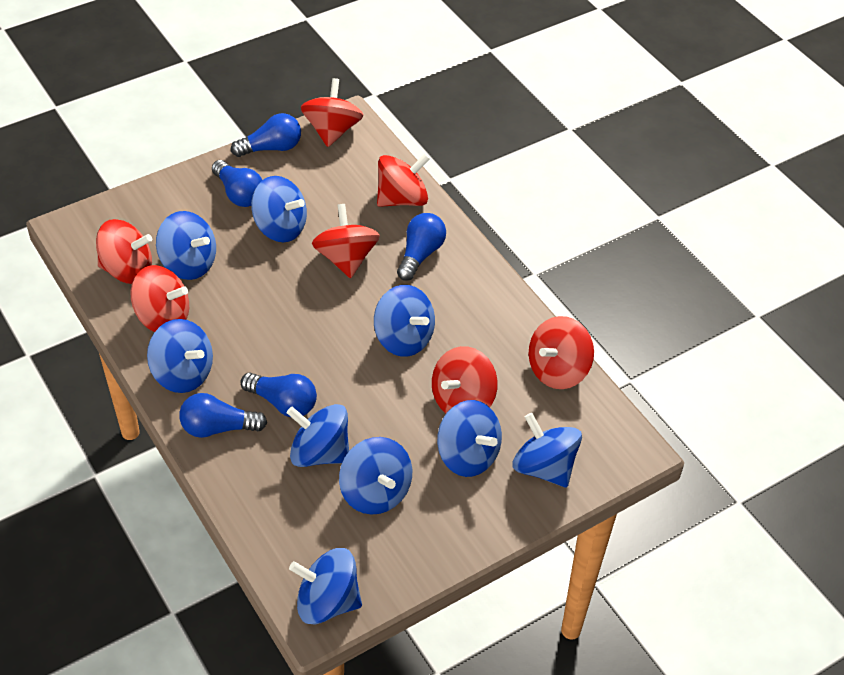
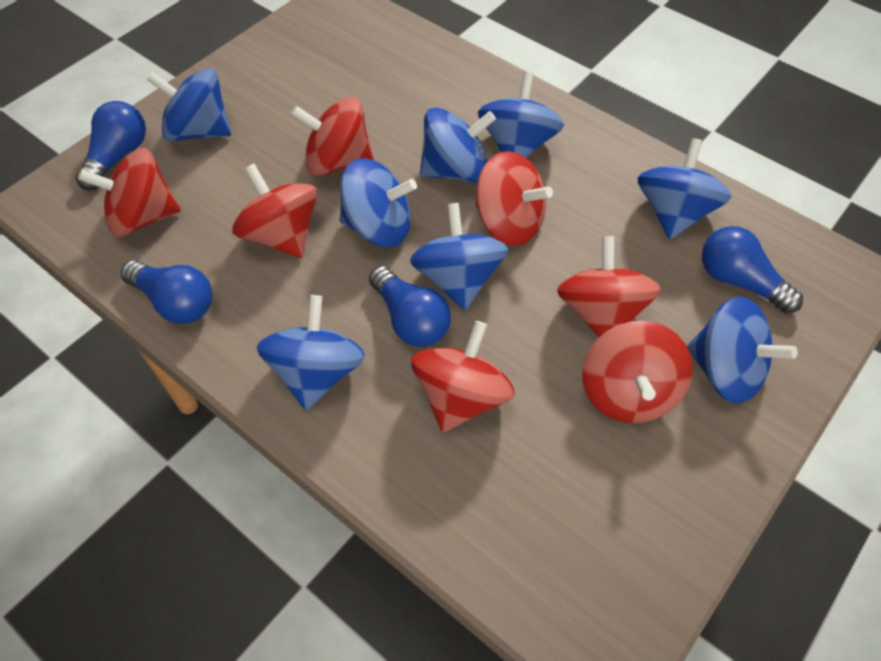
blue light bulb: [179,393,267,438] [212,160,262,207] [231,113,301,157] [241,373,317,418] [397,213,446,281] = 5 -> [76,101,146,190] [121,260,213,324] [369,266,451,347] [702,226,803,313] = 4
blue spinning top: [147,319,213,393] [156,211,216,280] [251,176,307,243] [286,404,349,467] [289,548,362,625] [339,437,412,515] [374,285,435,357] [437,400,502,477] [513,413,582,487] = 9 -> [147,69,231,142] [257,295,365,410] [340,158,417,247] [410,203,508,310] [420,108,496,183] [478,72,564,158] [637,138,732,239] [687,296,798,403] = 8

